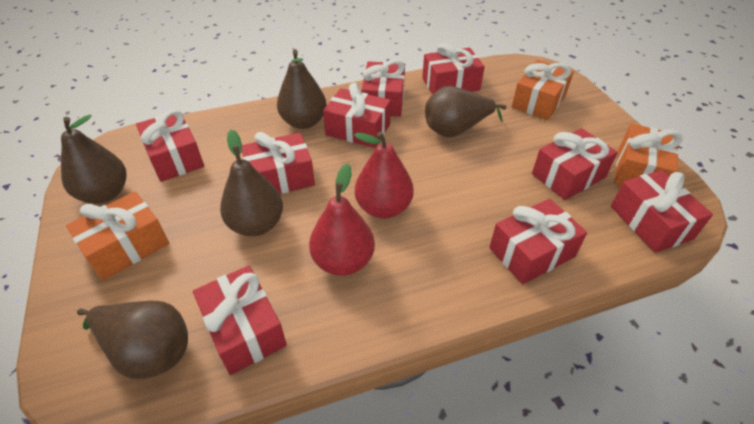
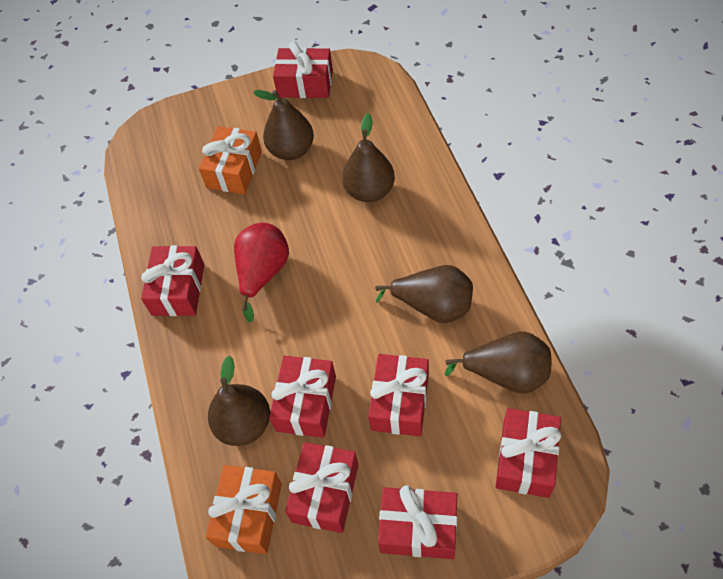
orange gift: [66,192,169,281] [512,60,574,120] [614,124,683,186] = 3 -> [199,126,262,194] [206,465,282,554] = 2
red gift: [136,110,204,182] [193,265,287,375] [242,132,315,194] [323,83,391,148] [361,59,405,117] [422,42,485,95] [489,199,587,284] [532,128,618,200] [611,170,713,253] = 9 -> [141,245,204,316] [269,356,336,438] [273,41,333,98] [285,442,359,533] [368,354,429,436] [378,485,457,559] [496,408,561,498] = 7
red pear: [309,163,375,276] [354,132,414,219] = 2 -> [234,222,289,322] = 1

